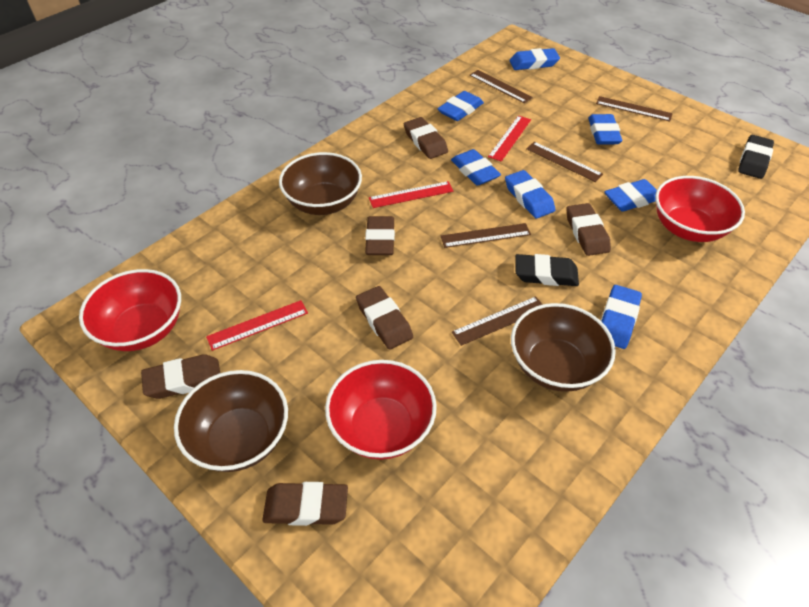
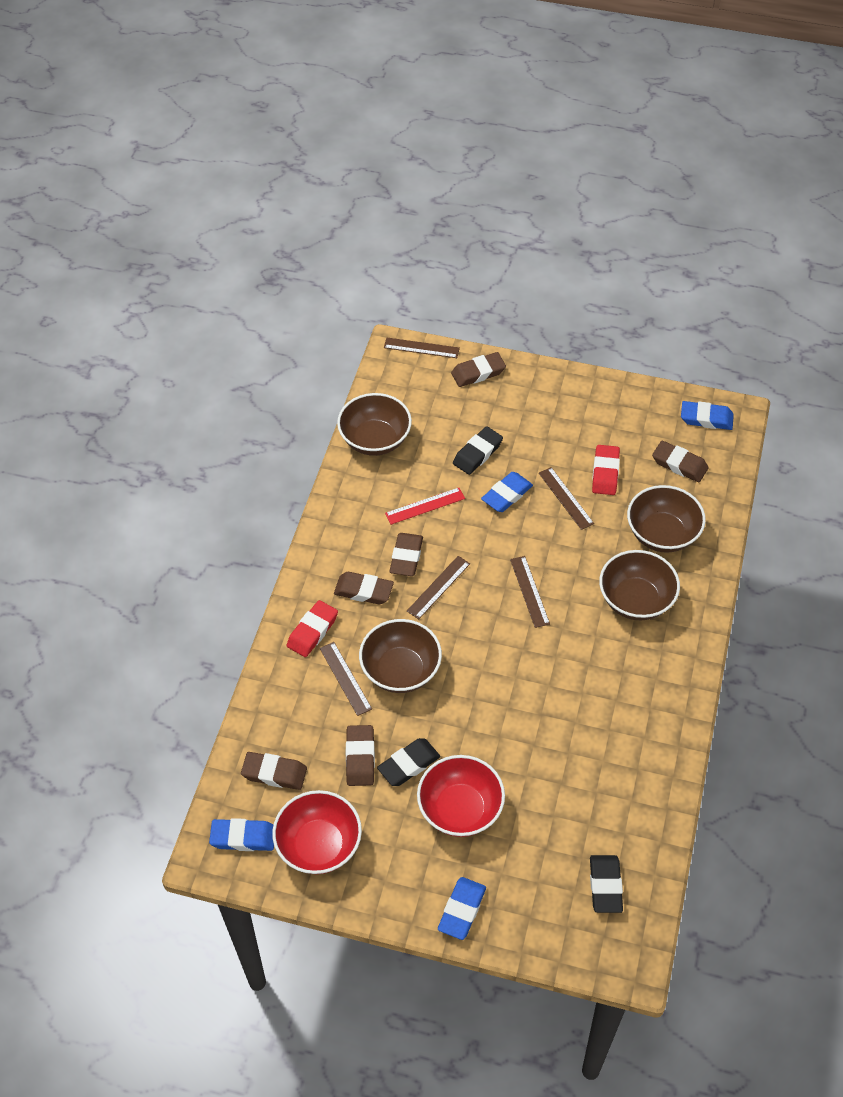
black eraser: [515,254,579,286] [738,135,774,179] = 2 -> [377,738,440,786] [453,426,503,475] [590,855,623,913] = 3
blue eraser: [437,91,484,121] [451,149,501,186] [505,170,555,218] [509,48,560,70] [588,114,622,144] [601,285,642,349] [604,179,657,212] = 7 -> [209,818,274,851] [438,877,486,940] [481,472,533,512] [681,401,734,430] = 4
brown bowl: [174,370,288,472] [279,152,362,215] [511,303,616,392] = 3 -> [337,393,412,456] [359,619,442,693] [599,550,680,620] [627,485,706,553] = 4
red bowl: [79,269,181,351] [325,360,437,460] [655,176,745,242] = 3 -> [272,790,362,874] [417,755,505,837] = 2
red eraser: none = 0 -> [287,600,338,657] [592,445,620,495] = 2
red ruler: [206,300,308,351] [369,181,454,208] [488,116,531,162] = 3 -> [385,488,465,525] = 1

